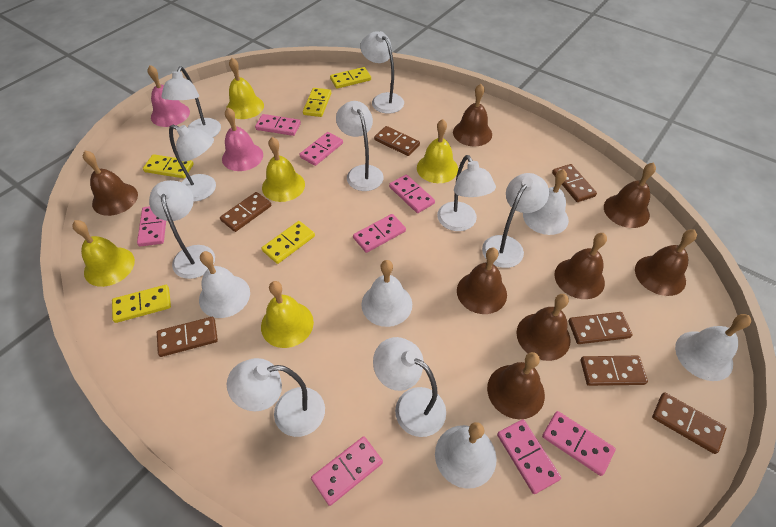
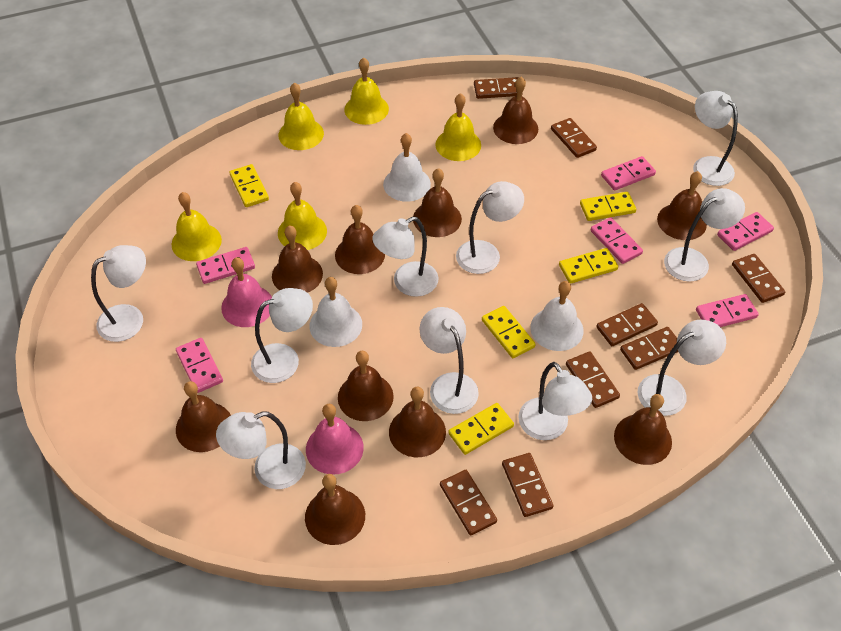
brown bell: [83,151,138,216] [453,84,492,146] [457,247,507,314] [487,352,545,419] [517,294,571,361] [554,233,607,299] [604,163,656,228] [635,229,697,296] = 8 -> [176,381,231,452] [272,225,323,293] [305,474,365,545] [335,205,385,274] [338,351,394,421] [389,387,446,457] [413,168,462,237] [493,77,538,144] [614,394,672,465] [657,171,707,240] = 10
brown domino: [157,317,218,357] [220,192,272,232] [374,126,420,156] [552,164,597,202] [568,312,633,344] [581,356,648,386] [652,393,727,454] = 7 -> [440,470,497,536] [474,77,519,99] [502,453,554,517] [551,118,597,158] [566,351,620,408] [596,303,658,346] [620,327,678,370] [732,254,785,303] = 8
pink domino: [137,206,166,247] [255,114,301,136] [299,132,343,166] [311,436,383,506] [353,214,406,253] [389,175,435,213] [497,420,561,494] [542,411,616,476] = 8 -> [176,338,223,393] [196,247,255,284] [590,217,643,264] [601,156,656,191] [696,294,759,327] [717,212,774,251] = 6
white bell: [199,251,250,318] [361,260,412,327] [435,422,497,489] [523,169,569,235] [675,314,751,381] = 5 -> [309,277,362,347] [383,133,431,202] [530,281,584,351] = 3
white lamp: [149,180,215,279] [161,66,221,137] [169,125,216,202] [227,358,325,437] [336,101,384,191] [360,31,404,114] [373,337,446,437] [437,155,496,231] [482,173,549,268] = 9 -> [91,245,146,342] [216,412,306,489] [251,288,313,383] [372,216,439,297] [420,307,479,414] [456,181,524,274] [518,362,592,440] [638,320,726,416] [664,188,745,282] [693,91,738,186] = 10

